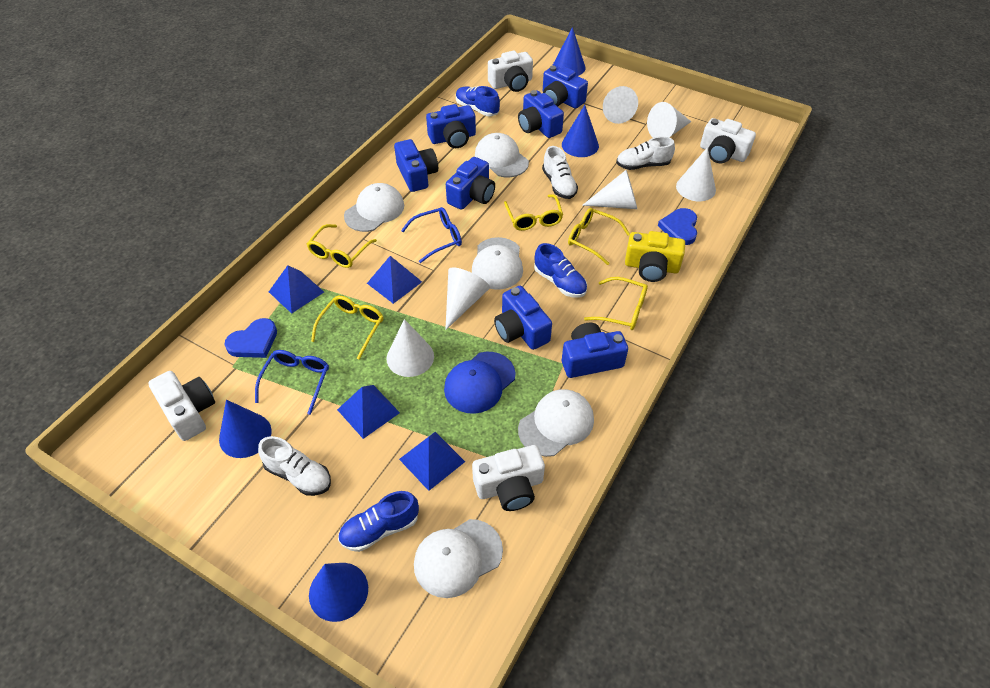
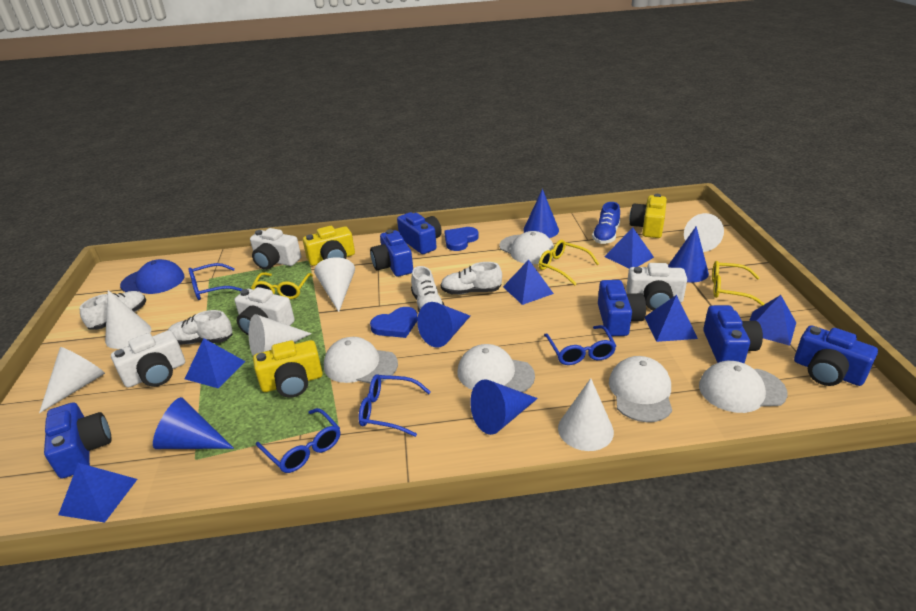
blue camera: [394,139,438,192] [426,104,476,148] [446,157,495,210] [494,286,552,350] [518,90,564,138] [543,66,588,109] [562,323,628,378] = 7 -> [44,402,111,479] [370,229,413,277] [397,212,442,254] [598,280,646,336] [703,305,763,363] [794,325,878,386] = 6
blue cone: [219,400,272,458] [309,563,368,622] [552,27,586,76] [562,105,599,157] = 4 -> [153,397,234,449] [417,302,470,348] [470,379,538,435] [523,189,559,238] [668,226,709,283] = 5
blue glasses: [255,350,329,415] [401,207,462,263] = 2 -> [188,263,243,300] [256,408,340,473] [358,374,431,437] [544,325,616,365] = 4
blue pyramid: [269,265,324,314] [337,385,400,439] [367,256,422,304] [399,432,465,491] = 4 -> [58,463,137,523] [185,338,246,389] [503,260,554,305] [604,227,654,269] [645,295,698,342] [749,295,796,346] = 6
blue shoe: [338,491,419,552] [456,86,500,116] [534,243,587,298] = 3 -> [592,202,620,244] = 1
white shoe: [258,436,331,496] [542,146,578,199] [616,136,675,170] = 3 -> [79,291,146,330] [168,310,233,345] [411,266,444,312] [440,262,502,294] = 4
yellow camera: [625,231,685,282] = 1 -> [253,340,323,398] [303,226,355,266] [629,194,667,238] = 3
yellow glasses: [307,224,377,268] [311,296,383,360] [504,194,563,231] [568,208,630,265] [584,277,648,330] = 5 -> [251,272,313,299] [538,240,599,285] [712,261,765,306] = 3

